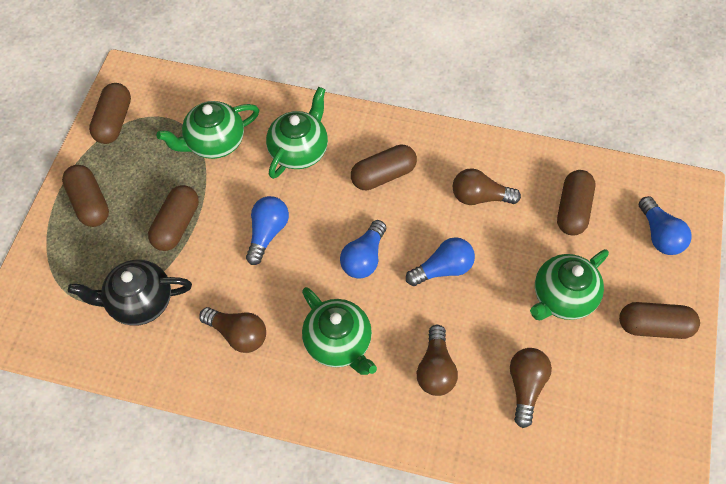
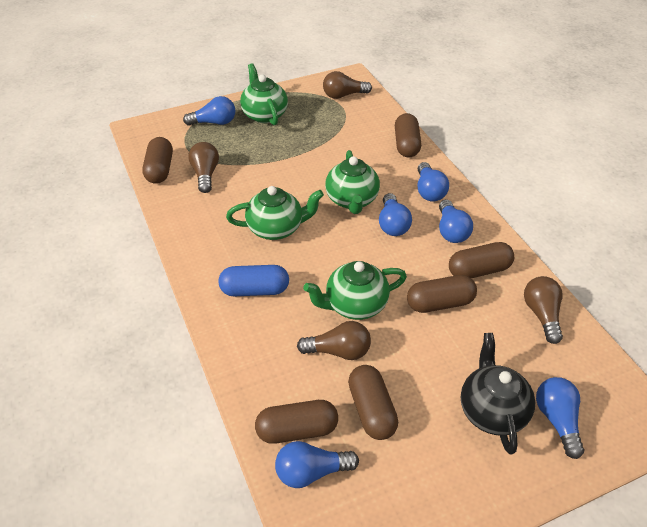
blue capsule: none = 0 -> [218,265,289,296] = 1
blue light bulb: [246,196,289,265] [340,220,386,279] [406,237,475,286] [639,196,692,255] = 4 -> [183,96,235,126] [275,441,359,488] [379,193,412,236] [418,162,449,201] [439,199,473,243] [536,377,584,459] = 6

